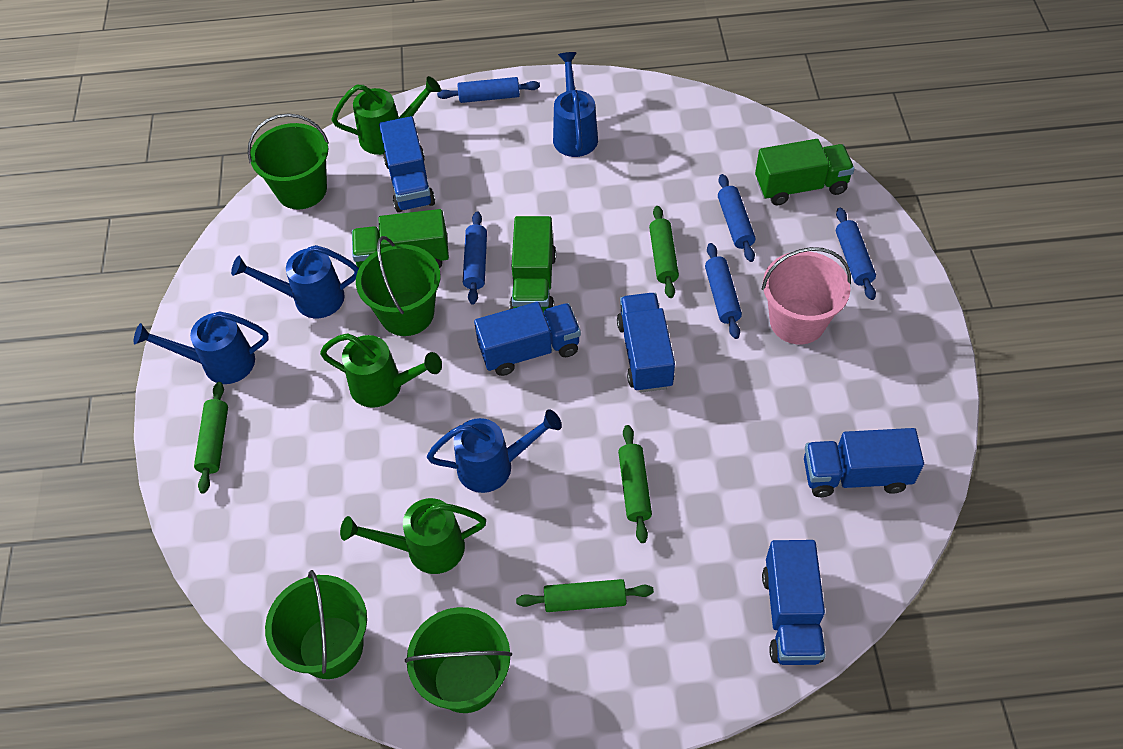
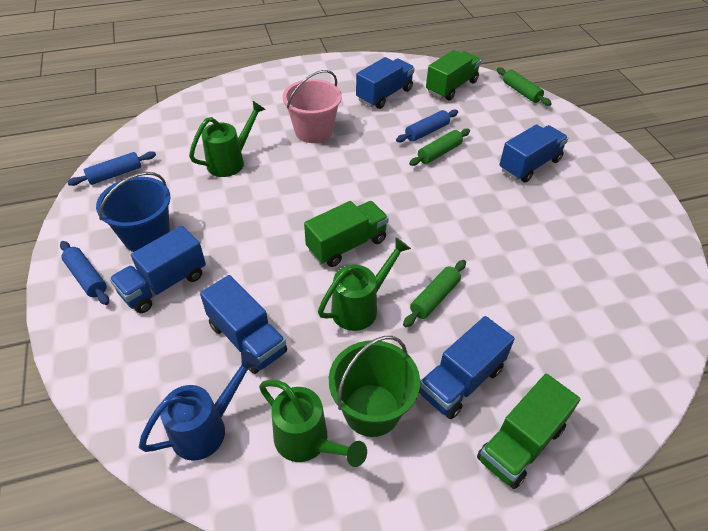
blue bucket: none = 0 -> [96,172,171,252] = 1
blue rolling pin: [437,77,540,103] [463,212,487,305] [705,243,742,339] [718,174,755,262] [836,208,876,300] = 5 -> [60,241,109,305] [67,151,156,186] [396,110,458,143] = 3
blue watering can: [134,311,269,384] [231,245,359,318] [427,409,562,493] [553,52,598,157] = 4 -> [139,351,260,461] = 1
green bucket: [248,113,329,209] [265,570,367,679] [356,236,440,336] [405,607,512,713] = 4 -> [329,336,420,437] = 1
green rolling pin: [194,382,228,494] [516,579,654,612] [618,425,652,543] [649,206,679,298] = 4 -> [403,260,466,327] [409,129,470,166] [497,67,552,106] = 3

